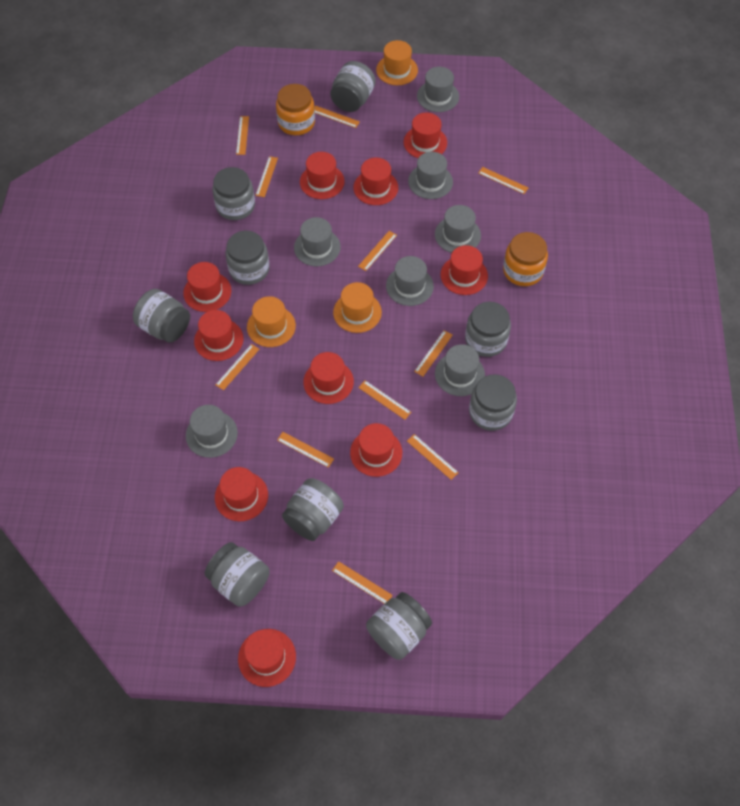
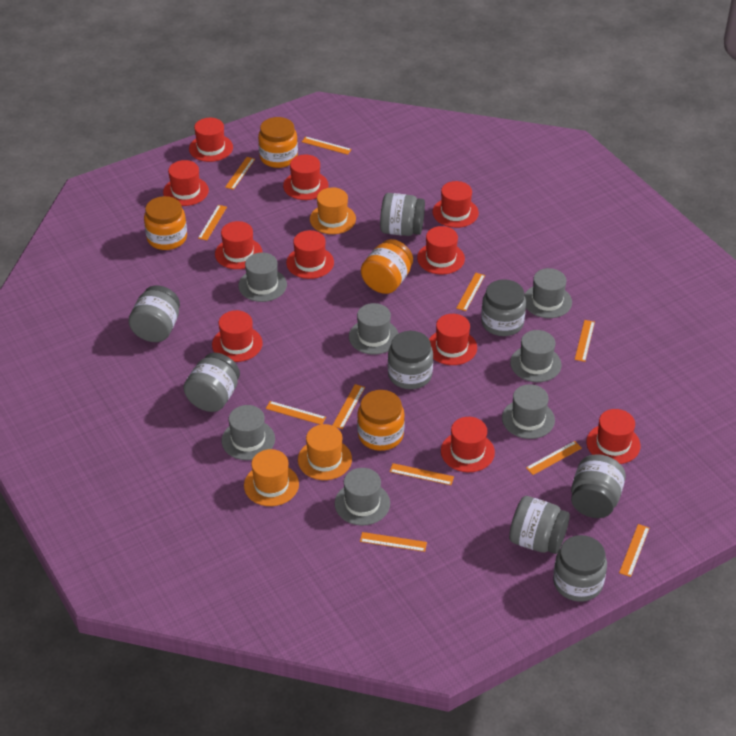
grey jar: [133,289,190,343] [205,542,270,607] [212,167,255,220] [225,231,270,285] [282,478,344,541] [330,61,376,112] [366,592,432,660] [465,302,511,357] [469,374,517,431] = 9 -> [128,285,180,342] [183,352,240,412] [380,193,425,236] [388,331,433,389] [481,279,526,336] [509,496,570,554] [553,535,607,602] [571,454,626,518] = 8
orange jar: [276,84,315,135] [503,232,548,286] = 2 -> [144,196,187,250] [258,117,298,168] [357,390,405,451] [361,239,413,294] = 4
red hat: [183,262,231,312] [194,310,243,361] [215,467,268,521] [238,629,296,687] [300,152,345,199] [303,352,354,404] [350,423,402,477] [353,158,398,205] [404,113,447,158] [441,245,488,295] = 10 -> [163,160,209,206] [189,118,233,162] [212,310,263,362] [215,221,262,269] [283,155,328,200] [286,230,334,279] [417,226,465,275] [429,314,477,365] [433,181,479,228] [441,417,495,472] [586,409,641,464] = 11

